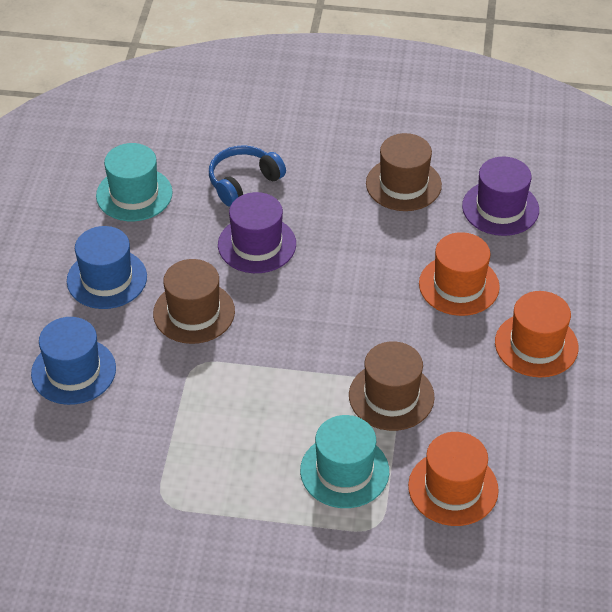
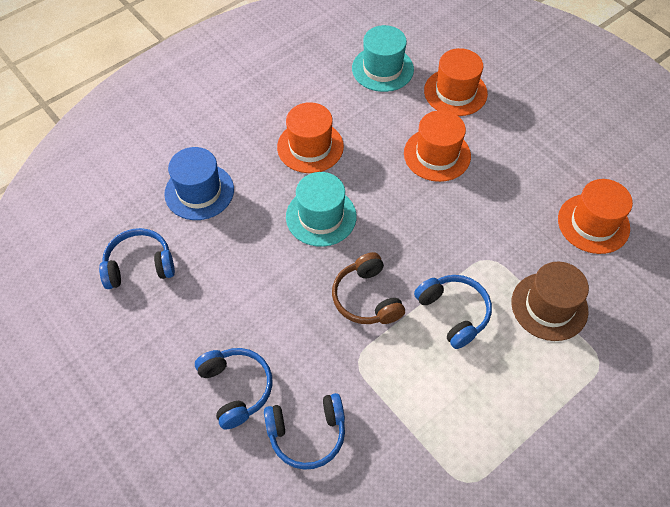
blue hat: [31,317,116,405] [67,226,147,309] = 2 -> [164,147,234,220] = 1
blue headphones: [209,145,286,207] = 1 -> [99,228,175,289] [195,348,272,429] [264,393,345,470] [414,275,492,349] = 4
brown hat: [153,259,235,344] [349,341,435,431] [366,133,442,211] = 3 -> [511,262,589,341] = 1
brown headphones: none = 0 -> [332,252,405,324] = 1
orange hat: [408,432,499,526] [419,232,500,316] [495,291,578,377] = 3 -> [277,102,344,173] [404,110,471,182] [424,48,488,116] [558,179,633,254] = 4
purple hat: [218,192,296,273] [462,157,539,236] = 2 -> none = 0

